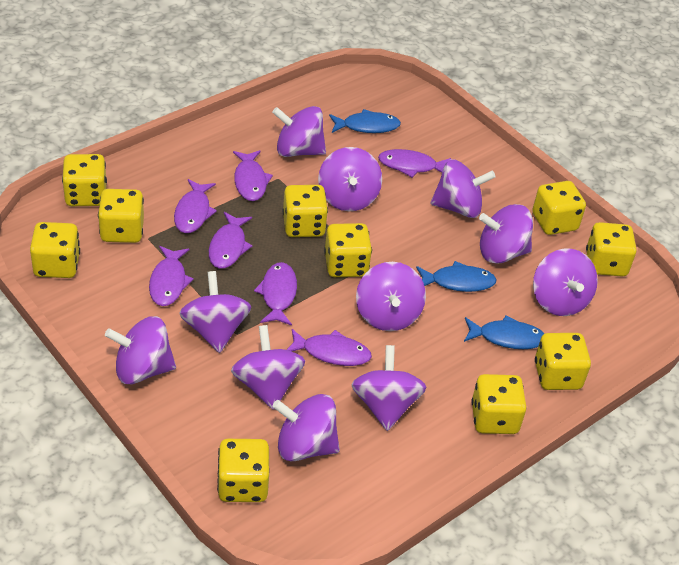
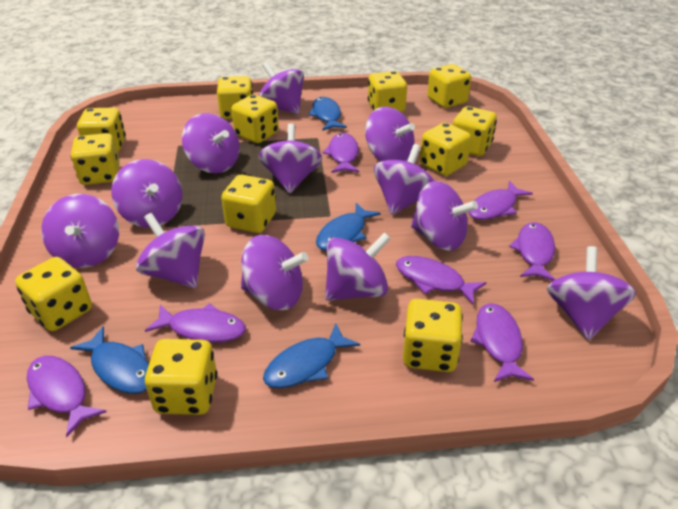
blue fish: [329,109,401,133] [416,261,497,292] [464,315,545,349] = 3 -> [70,326,149,394] [263,324,360,388] [308,97,347,131] [316,203,381,251] = 4
purple spinning top: [105,316,176,384] [179,271,251,353] [231,325,305,410] [272,106,326,157] [272,394,340,461] [318,147,382,211] [351,345,427,431] [356,262,426,331] [431,159,496,218] [479,204,533,264] [533,248,598,316] = 11 -> [41,194,119,268] [111,159,182,228] [136,213,205,288] [182,113,240,173] [241,235,309,310] [259,62,304,114] [259,123,323,194] [325,232,391,301] [365,107,415,161] [374,144,434,215] [411,181,478,251] [547,246,636,340] = 12
yellow dice: [30,222,80,278] [62,154,107,206] [98,189,144,243] [217,439,270,502] [283,185,328,237] [324,223,372,277] [471,374,527,434] [532,181,586,235] [535,333,591,390] [586,222,637,277] = 10 -> [15,257,92,331] [71,133,120,185] [77,108,126,153] [145,339,218,415] [217,76,253,119] [221,175,276,233] [231,95,279,143] [368,71,407,112] [403,299,463,372] [420,123,471,176] [427,64,471,108] [453,106,497,156] = 12

